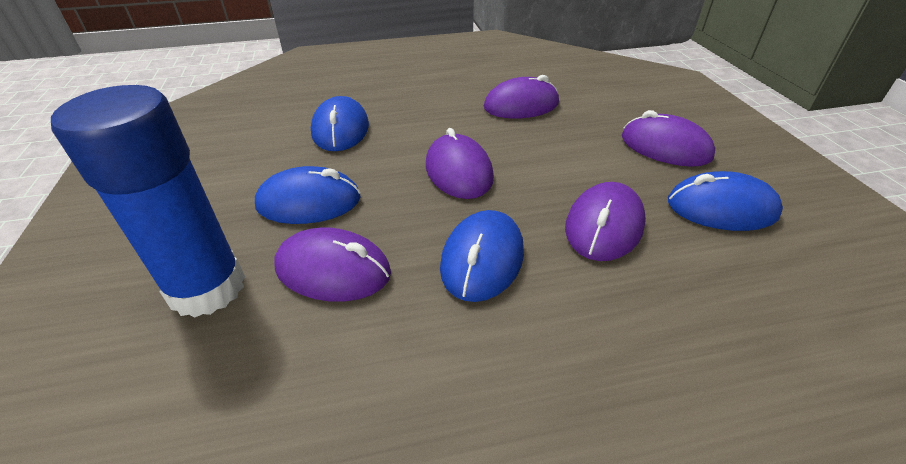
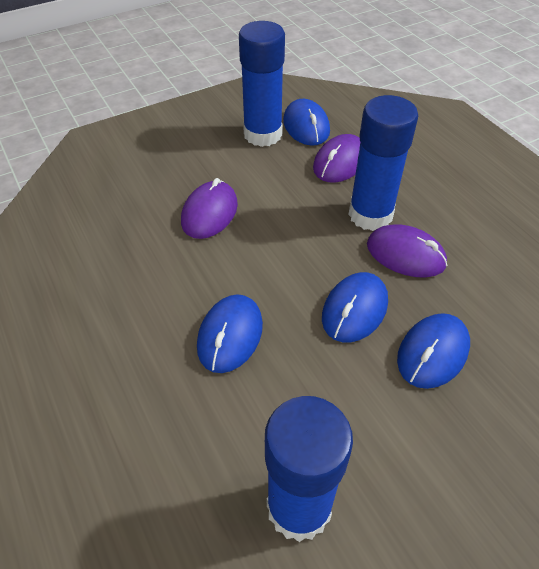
blue glue stick: [51,85,245,318] = 1 -> [239,21,285,147] [265,396,353,542] [348,95,418,231] = 3
purple mouse: [274,228,391,302] [426,128,494,199] [484,75,559,119] [565,182,646,261] [622,110,715,167] = 5 -> [181,178,238,239] [313,134,360,183] [367,224,447,278] = 3

